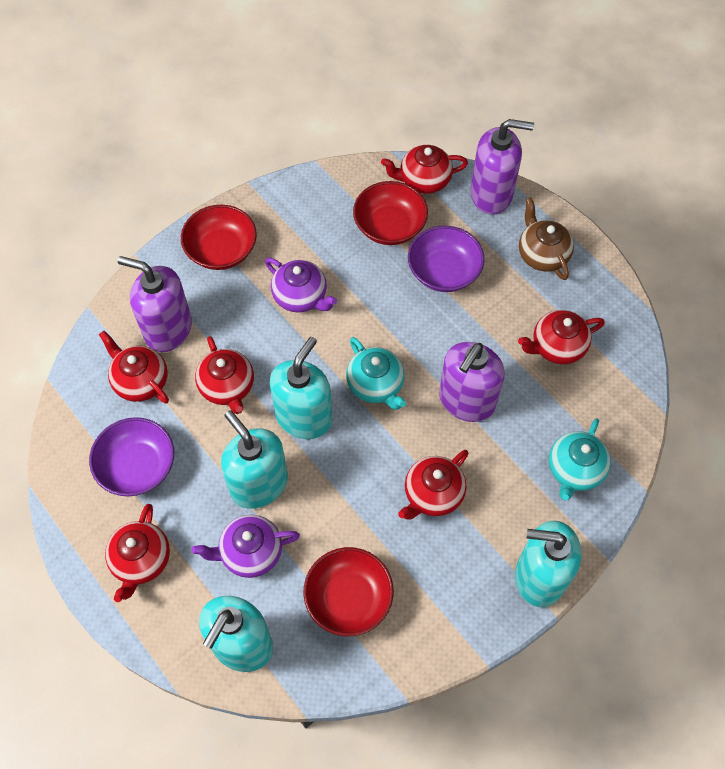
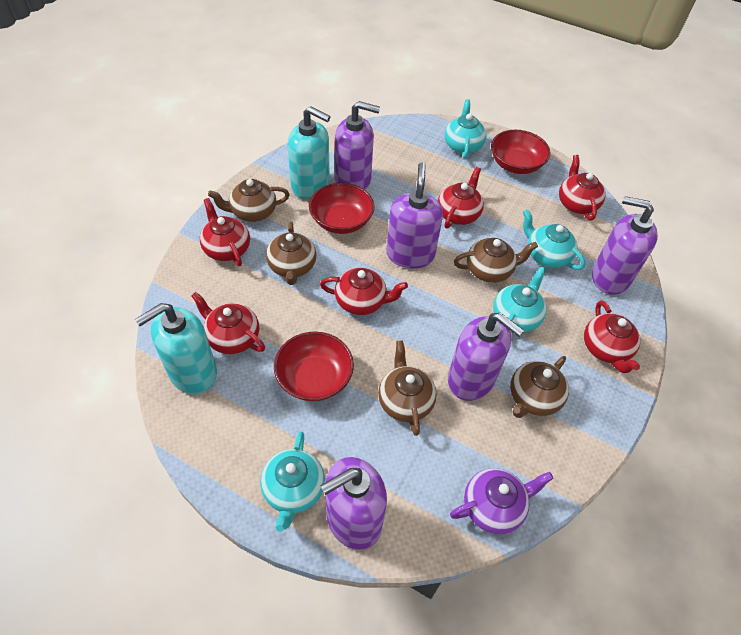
brown teapot: [519,198,574,280] = 1 -> [208,179,290,222] [266,222,317,285] [378,340,437,436] [454,238,538,283] [510,356,569,418] = 5
purple bowl: [89,417,174,496] [408,226,485,292] = 2 -> none = 0
purple soap dispenser: [117,256,192,352] [439,342,505,422] [470,119,534,215] = 3 -> [320,457,387,550] [335,101,380,190] [386,163,443,269] [448,313,524,401] [592,196,658,295] = 5
purple teapot: [192,515,300,578] [265,258,337,313] = 2 -> [450,468,554,534] = 1
turquoise soap dispenser: [199,596,273,672] [221,410,288,509] [269,337,332,439] [515,521,581,607] = 4 -> [135,303,217,394] [287,106,331,199] = 2
turquoise teapot: [346,337,406,410] [549,419,611,500] = 2 -> [260,431,325,532] [444,99,487,158] [493,267,547,332] [523,209,585,270] = 4

